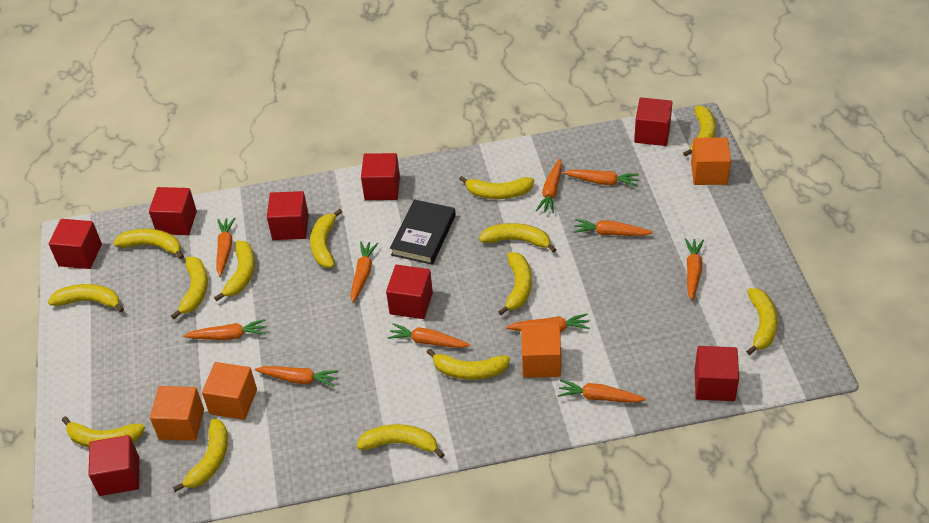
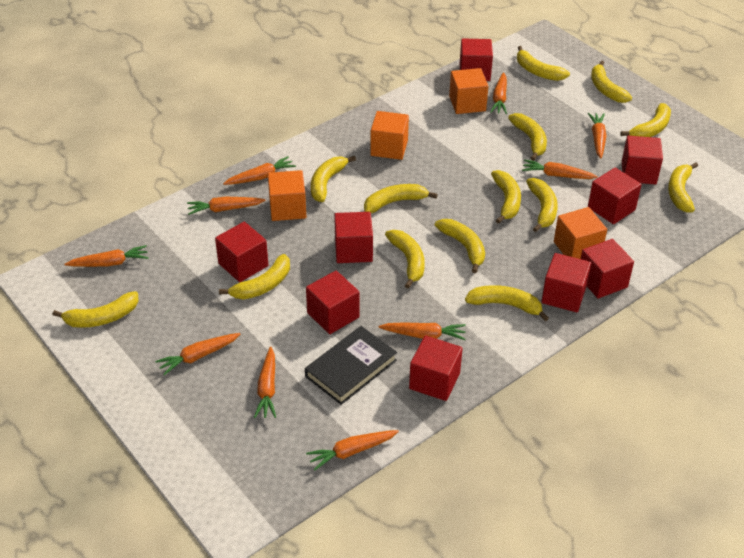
orange carrot: [183,319,266,340] [217,217,235,276] [255,366,339,387] [351,241,378,303] [387,323,470,348] [506,314,590,332] [536,159,562,213] [558,380,646,403] [563,170,639,187] [574,219,653,236] [685,238,704,301] = 11 -> [65,245,148,267] [155,333,241,375] [187,197,266,215] [223,156,296,185] [254,347,276,418] [306,430,399,471] [379,322,466,340] [490,72,507,114] [522,159,598,179] [588,113,607,158] = 10
red cube: [48,219,102,269] [88,435,139,496] [149,187,197,235] [267,191,309,240] [361,153,400,200] [386,265,433,319] [634,97,672,146] [695,346,739,401] = 8 -> [215,222,268,282] [306,271,360,334] [334,212,373,263] [409,335,463,401] [460,39,493,81] [541,253,591,312] [581,239,634,298] [588,168,642,224] [622,136,663,184] = 9

